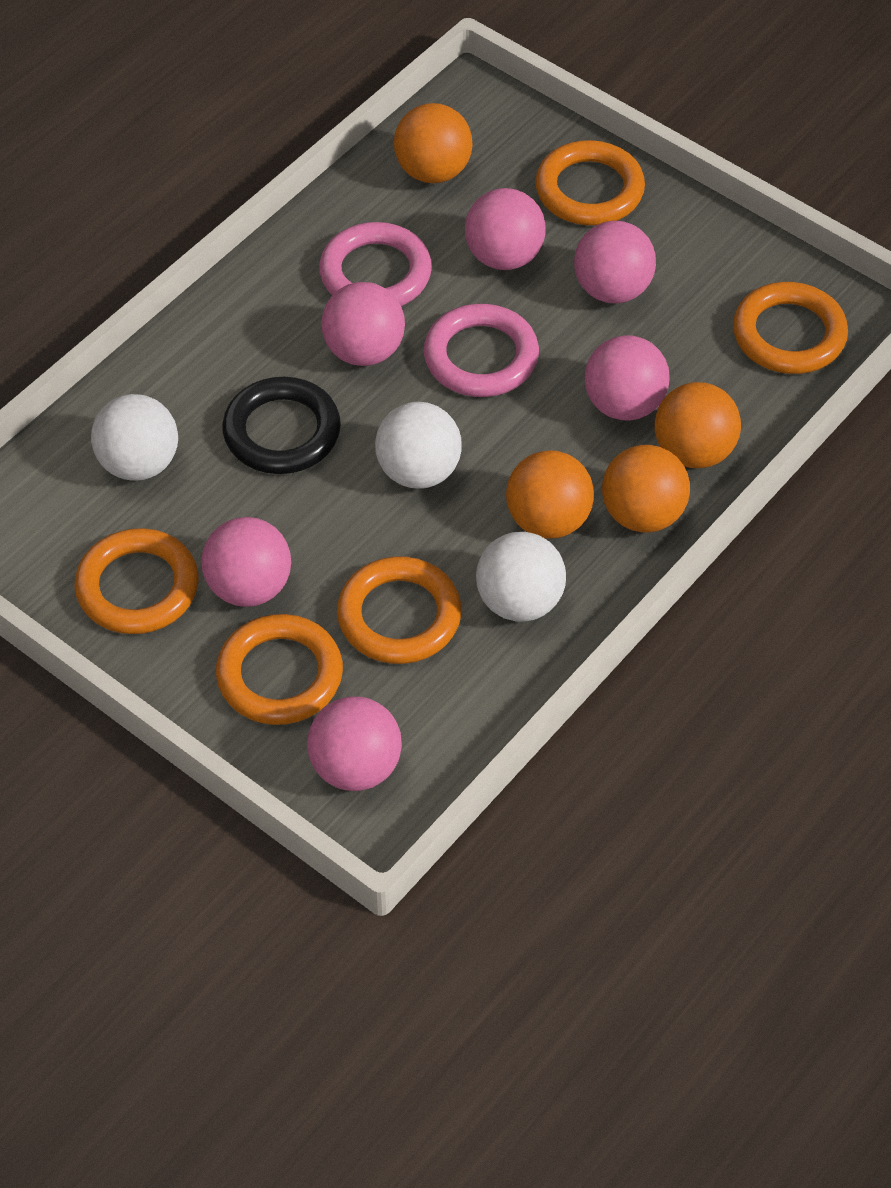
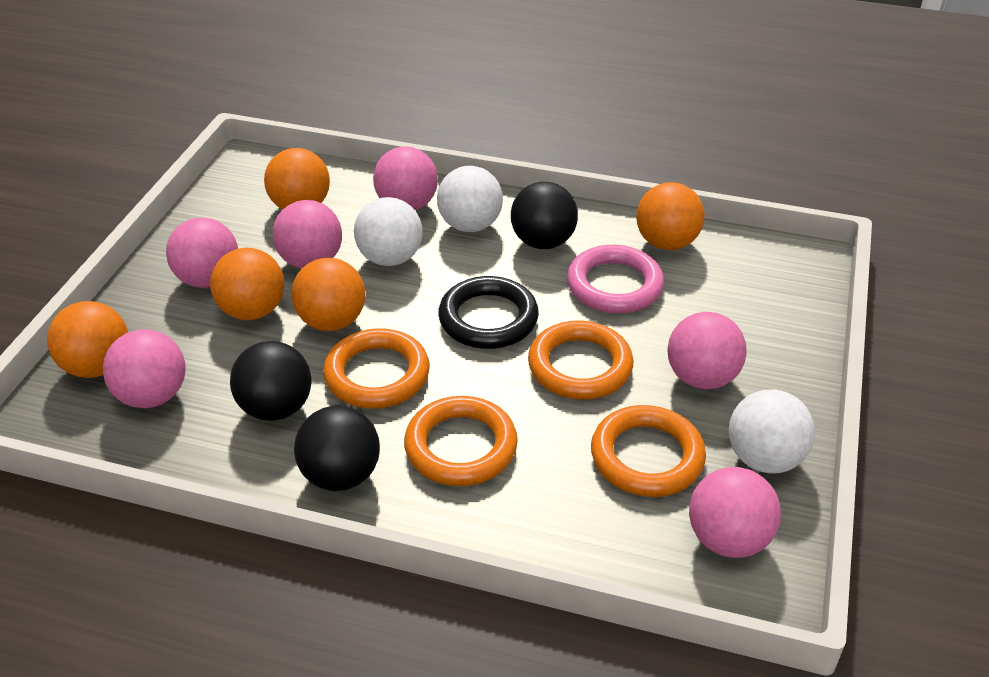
black ball: none = 0 -> [230,341,311,421] [294,406,380,491] [511,182,578,249] = 3
orange ball: [394,103,473,183] [506,450,594,539] [602,445,690,532] [654,382,741,468] = 4 -> [47,301,128,378] [210,248,285,320] [264,148,330,210] [291,258,365,331] [636,182,705,250] = 5
orange ring: [74,528,199,634] [216,614,343,725] [337,556,462,664] [535,140,645,225] [733,282,848,374] = 5 -> [323,328,430,409] [404,396,518,486] [528,320,634,400] [591,405,706,497] = 4
pink ring: [319,222,432,306] [424,304,539,397] = 2 -> [567,245,664,313] = 1

